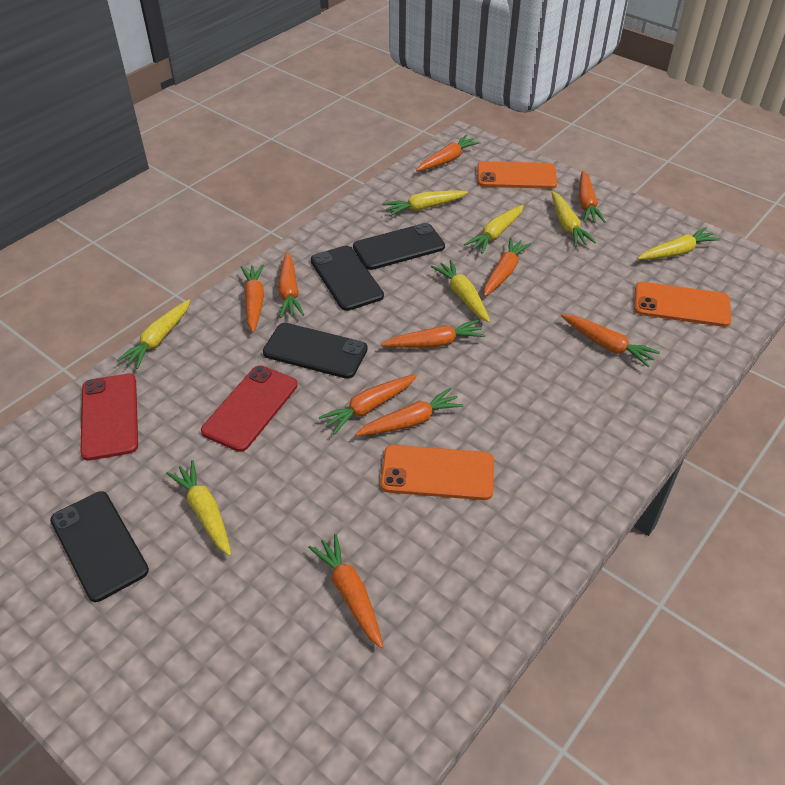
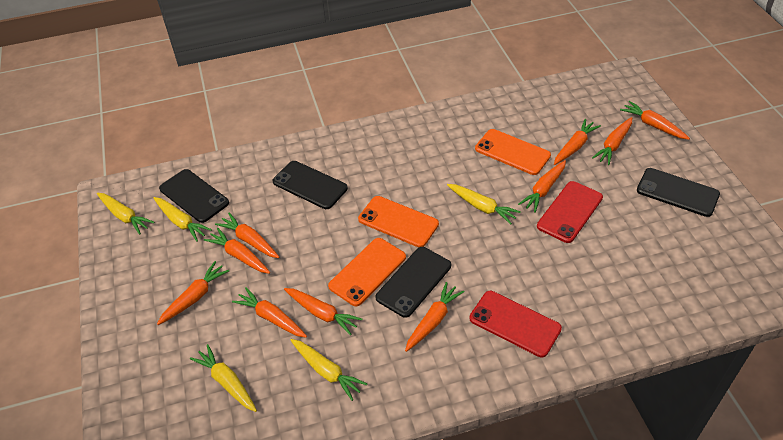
yellow carrot: [117,300,190,369] [166,460,231,556] [383,190,468,216] [431,260,490,323] [464,205,524,254] [552,191,596,247] [638,227,720,260] = 7 -> [97,193,155,235] [154,197,212,242] [190,344,257,412] [291,339,367,401] [447,184,521,224] = 5

